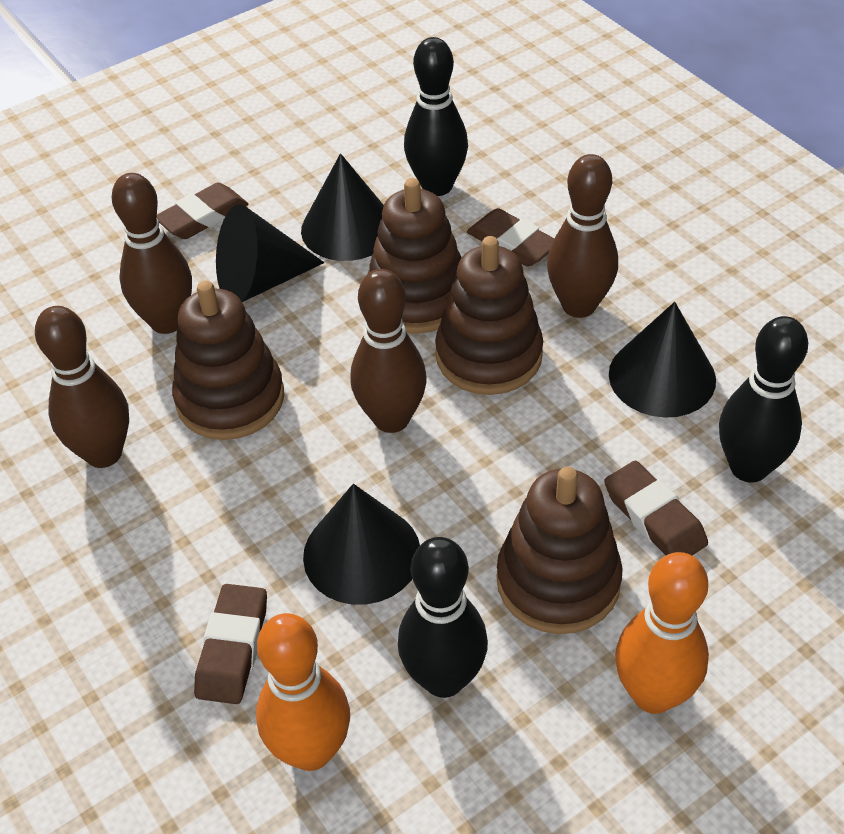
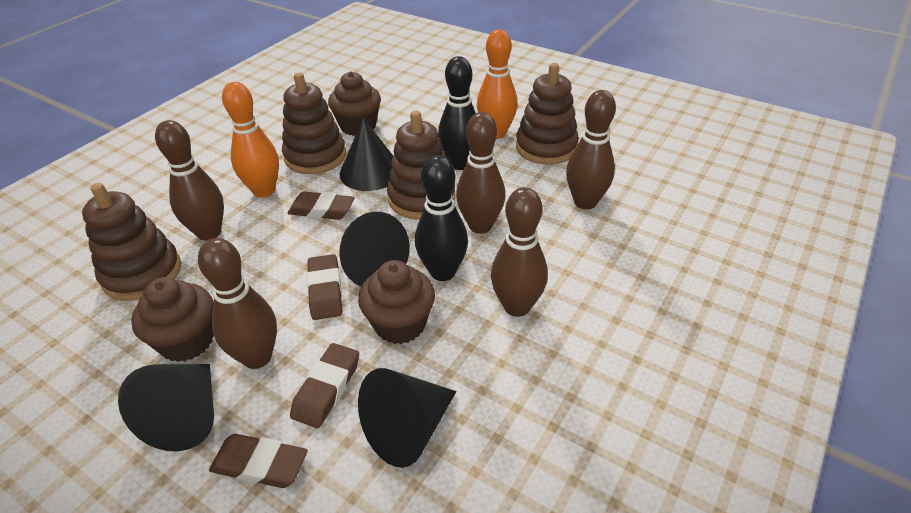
black bowling pin: [398,537,488,698] [404,37,468,196] [719,316,808,483] = 3 -> [415,155,468,281] [438,56,476,170] = 2
brown bowling pin: [35,306,129,468] [111,173,192,334] [350,269,427,433] [547,154,618,318] = 4 -> [155,120,224,241] [198,238,277,369] [456,112,505,234] [491,187,548,317] [566,90,616,210] = 5
brown cupcake: none = 0 -> [131,277,214,362] [328,72,381,136] [358,260,435,344] = 3

